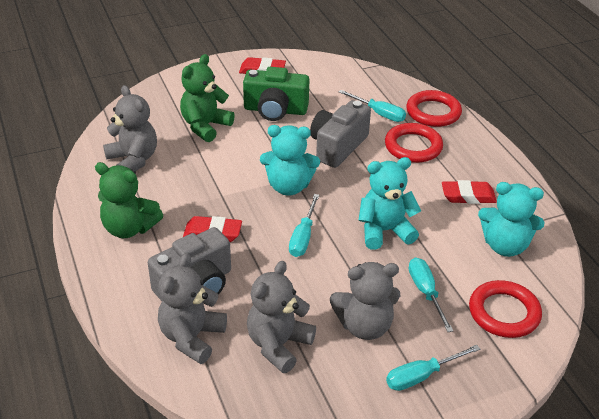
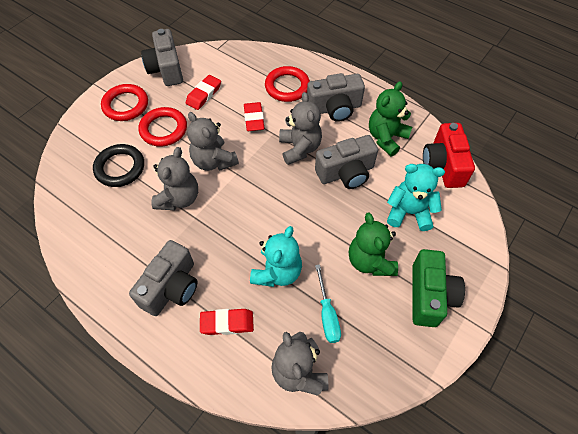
black ring: none = 0 -> [93,144,144,187] = 1
grey camera: [148,227,231,301] [310,100,371,168] = 2 -> [129,240,198,316] [141,29,183,86] [307,73,365,122] [315,135,378,189] = 4
red camera: none = 0 -> [423,123,475,188] = 1
turquoise screwdriver: [289,194,319,257] [339,90,406,122] [386,345,480,391] [409,257,453,332] = 4 -> [315,264,341,343] = 1
turquoise teddy bear: [260,125,320,196] [359,157,421,250] [478,182,545,257] = 3 -> [250,226,302,287] [387,164,445,231] = 2

